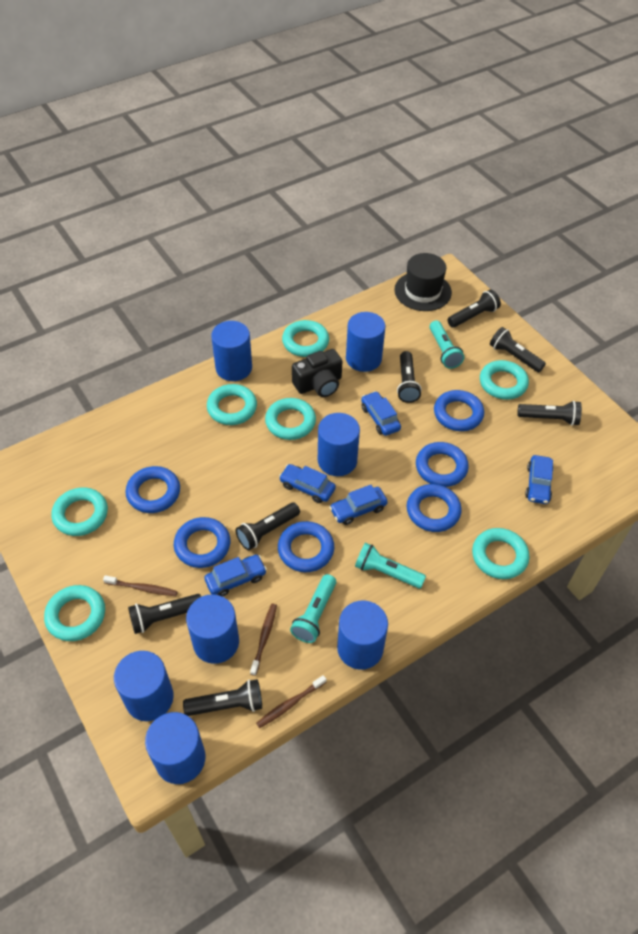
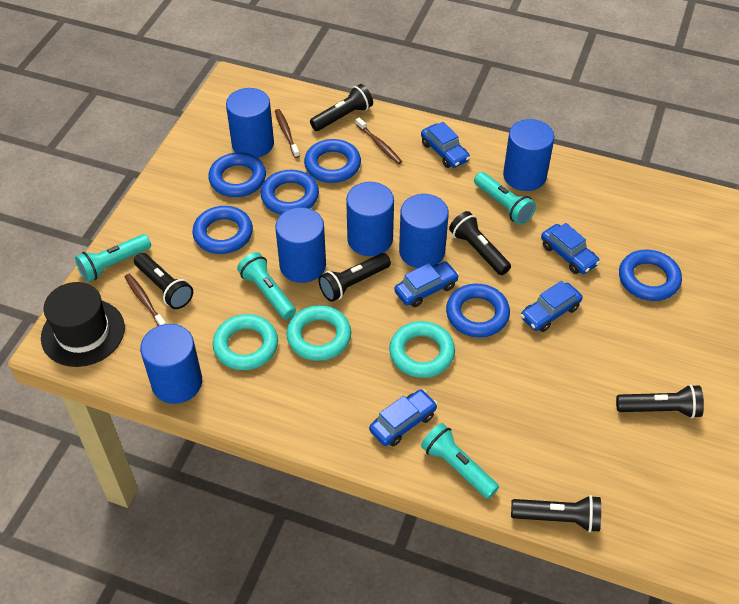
black camera: [292,349,342,397] = 1 -> none = 0
black flashlight: [128,594,201,634] [183,679,262,716] [235,502,300,550] [397,351,422,403] [448,289,501,328] [490,327,546,372] [517,401,582,426] = 7 -> [134,253,193,309] [310,84,373,131] [318,253,391,302] [449,211,511,275] [511,495,601,532] [616,384,704,418] = 6
blue cylinder: [114,651,174,721] [145,712,205,784] [186,594,239,664] [211,321,252,381] [318,413,360,476] [337,600,388,670] [346,312,385,372] = 7 -> [140,324,202,404] [226,88,274,158] [275,207,326,283] [346,182,394,256] [399,194,449,268] [503,119,554,191] = 6
turquoise flashlight: [290,574,336,643] [355,543,426,589] [430,320,464,369] = 3 -> [75,234,151,282] [237,252,296,320] [421,423,499,499] [474,172,536,225] = 4
turquoise ring: [44,585,105,641] [51,487,108,536] [207,384,257,425] [265,398,316,440] [282,320,329,357] [472,528,530,579] [480,360,529,400] = 7 -> [213,314,278,370] [286,305,351,361] [389,321,455,378] = 3

